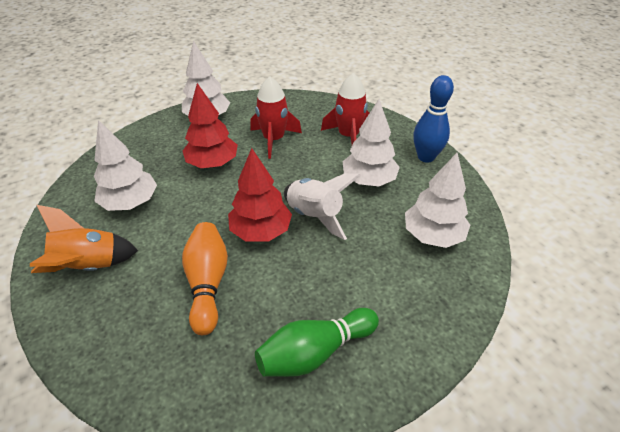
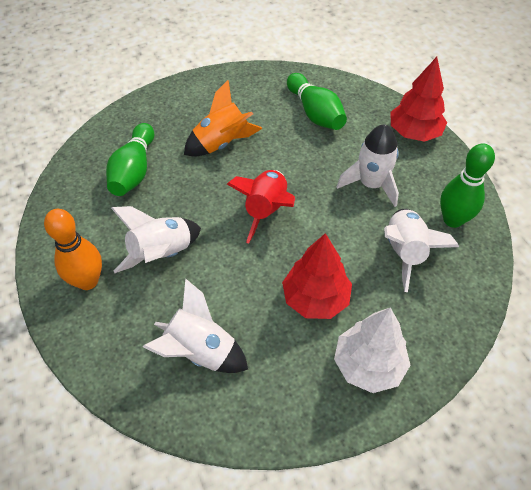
blue bowling pin: [413,75,454,163] = 1 -> none = 0
green bowling pin: [255,308,379,377] = 1 -> [106,123,154,196] [287,73,347,130] [440,143,495,228] = 3
red rocket: [250,76,302,159] [321,73,369,145] = 2 -> [227,170,295,244] = 1
white rocket: [284,173,361,240] = 1 -> [111,206,201,273] [143,279,248,373] [337,124,399,207] [384,209,459,292] = 4
white tree: [94,120,157,211] [182,41,230,115] [343,99,400,186] [405,153,470,248] = 4 -> [334,307,411,393] = 1

